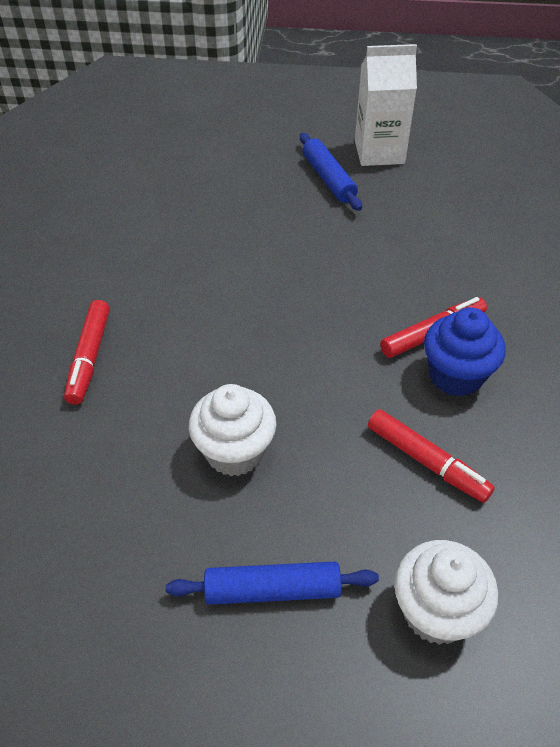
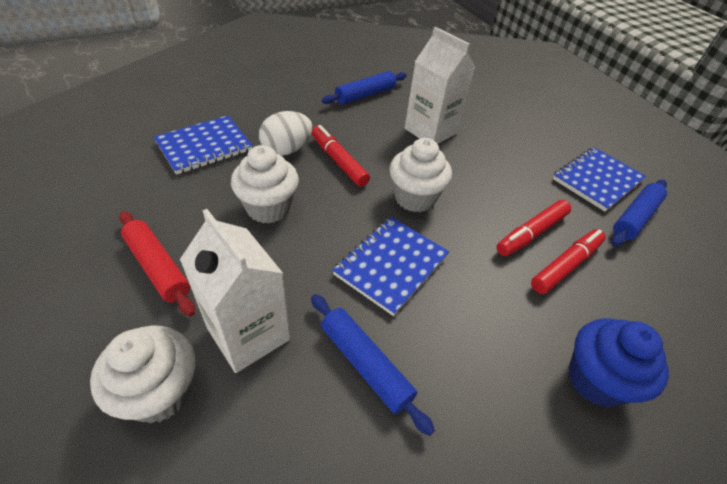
blue notebook: none = 0 -> [154,115,253,175] [332,217,449,316] [553,147,646,212] = 3
blue rolling pin: [165,561,379,605] [300,133,362,211] = 2 -> [311,294,435,436] [322,71,407,105] [611,180,667,246] = 3
red rolling pin: none = 0 -> [119,211,195,316] = 1
white carton: [355,44,417,166] = 1 -> [180,209,290,373] [405,27,475,144] = 2
white cupcake: [189,384,276,476] [394,540,498,645] = 2 -> [90,325,195,423] [231,145,299,224] [389,138,452,212] = 3
white egg: none = 0 -> [259,111,312,156] = 1

